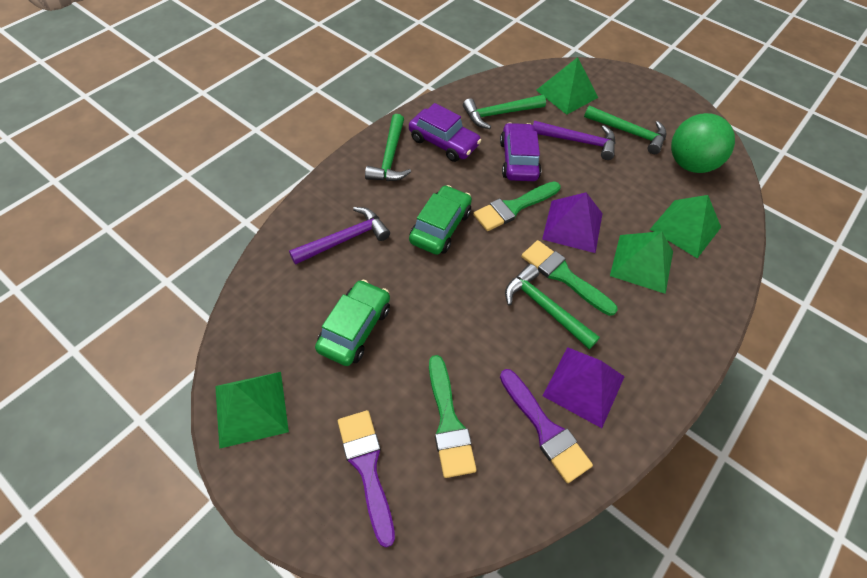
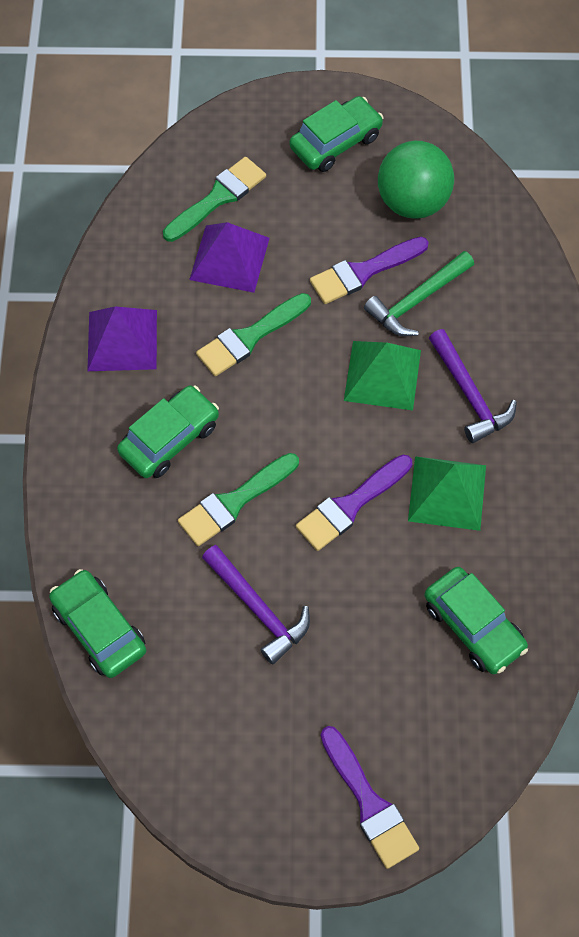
green car: [315,280,390,366] [409,185,472,255] = 2 -> [49,569,146,678] [117,385,219,478] [289,96,384,172] [425,567,528,674] = 4
green hammer: [365,114,411,181] [463,95,546,129] [505,264,600,349] [584,105,666,154] = 4 -> [364,251,474,336] = 1
green pyramid: [215,372,289,449] [536,57,598,115] [610,231,673,294] [650,195,721,258] = 4 -> [344,341,421,410] [408,456,486,531] = 2
purple brush: [338,410,395,547] [500,369,593,483] = 2 -> [296,455,412,551] [310,237,429,304] [321,726,419,869] = 3
purple car: [409,103,481,162] [500,123,541,181] = 2 -> none = 0

